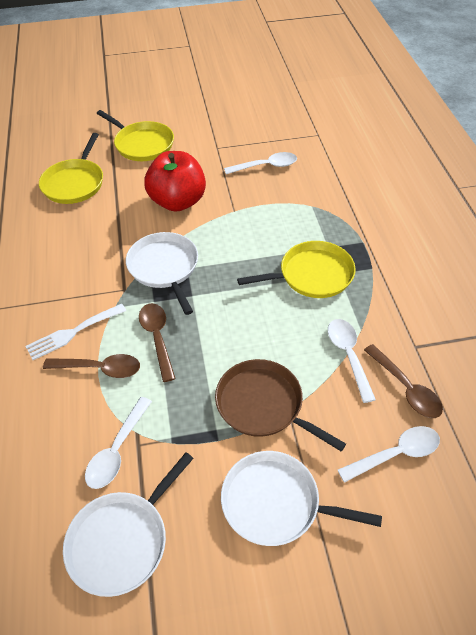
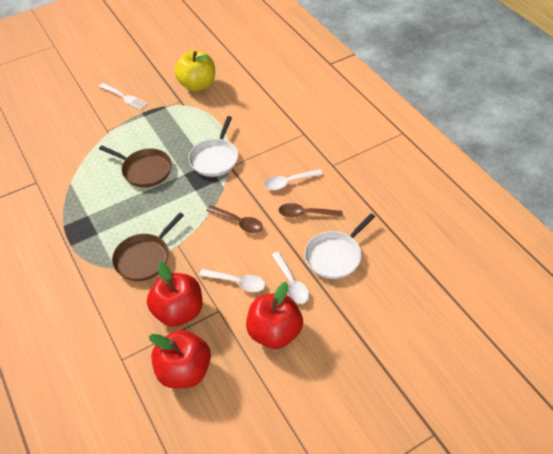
brown pan: [215,359,346,451] = 1 -> [99,145,172,187] [112,213,184,281] = 2
brown spoon: [43,354,140,378] [139,303,176,382] [364,344,443,418] = 3 -> [206,205,263,233] [279,203,343,218] = 2
red apple: [144,151,206,212] = 1 -> [147,262,203,327] [149,330,211,388] [246,282,303,349] = 3
white pan: [63,452,194,597] [126,232,198,315] [221,451,382,546] = 3 -> [189,116,238,177] [304,213,375,279] = 2
white spoon: [85,397,152,489] [224,152,297,174] [328,319,376,403] [338,426,440,483] = 4 -> [199,269,265,292] [264,169,323,190] [272,252,309,304] = 3
yellow apple: none = 0 -> [174,51,215,92] = 1
yellow pan: [39,133,103,204] [97,110,174,161] [237,241,356,298] = 3 -> none = 0

